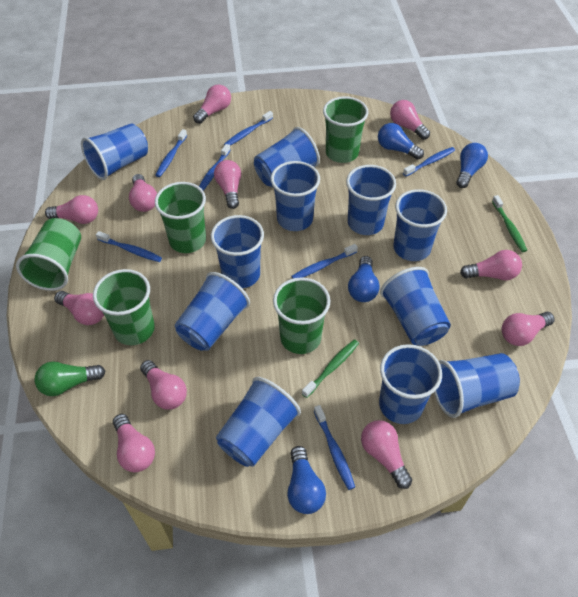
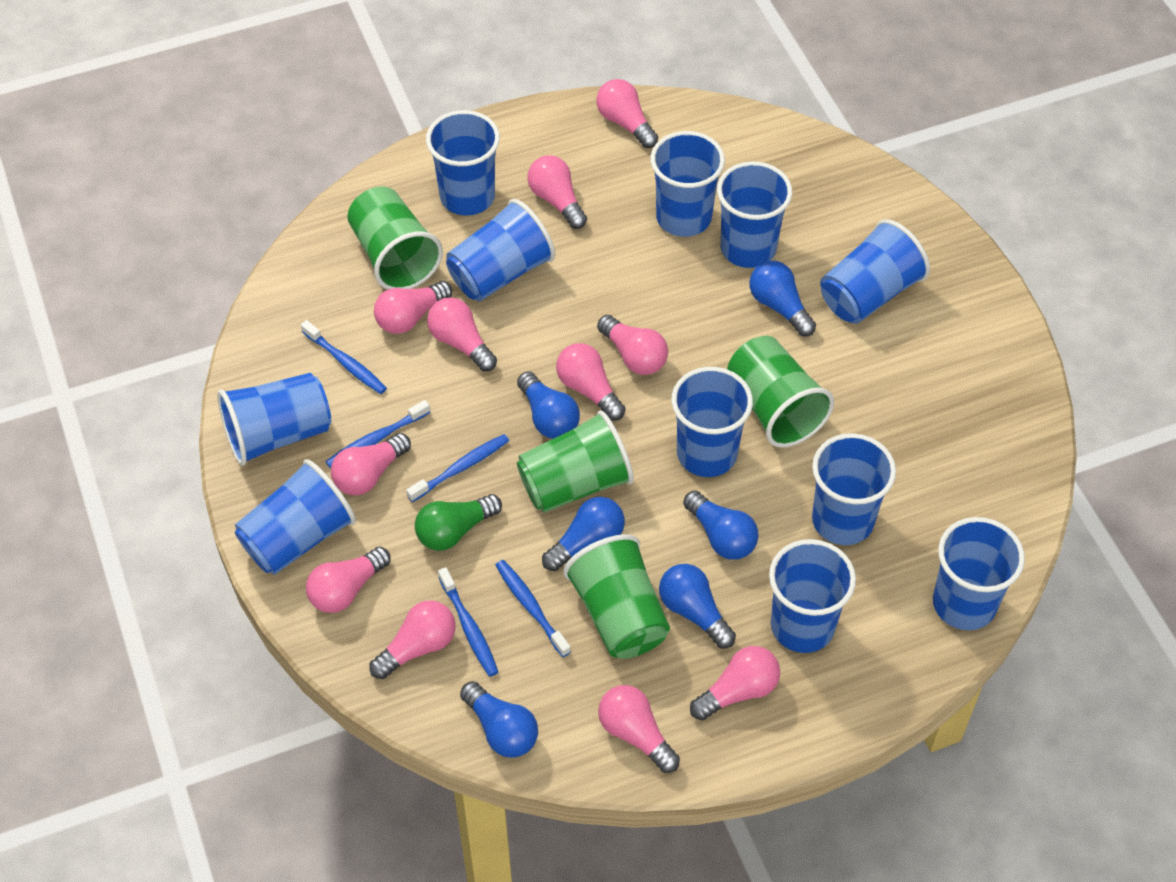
blue light bulb: [287,446,326,514] [348,256,380,302] [378,123,424,160] [456,143,488,188] = 4 -> [460,681,538,758] [517,371,580,439] [542,497,625,571] [659,564,736,648] [683,490,759,560] [749,261,816,336] = 6
blue toothbrush: [96,231,162,262] [156,129,187,177] [199,144,230,191] [224,111,273,146] [291,244,358,279] [314,405,355,490] [403,147,455,177] = 7 -> [301,320,387,394] [325,400,430,468] [406,434,509,502] [438,567,498,676] [495,560,571,657] = 5
green cup: [16,218,81,291] [93,269,155,345] [155,182,206,253] [273,277,330,354] [323,96,368,163] = 5 -> [347,187,443,290] [517,410,634,513] [563,534,670,659] [727,336,834,448] = 4
green toothbrush: [302,339,359,398] [492,195,527,252] = 2 -> none = 0

